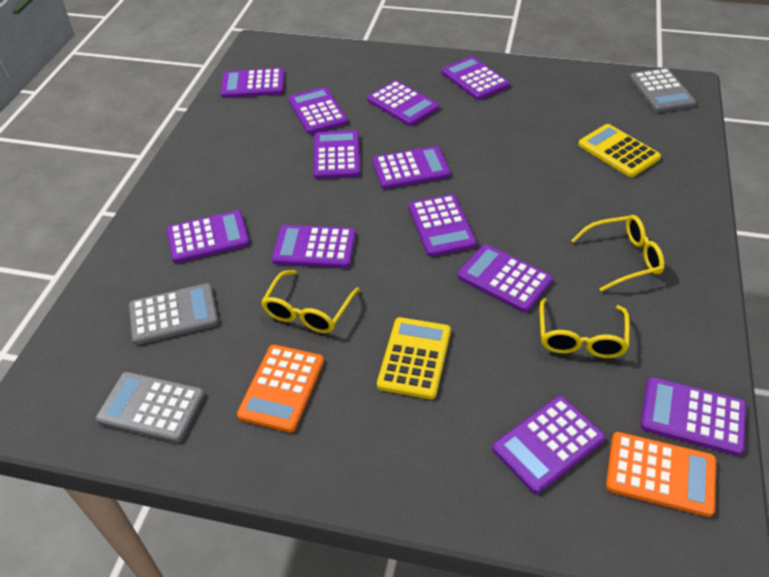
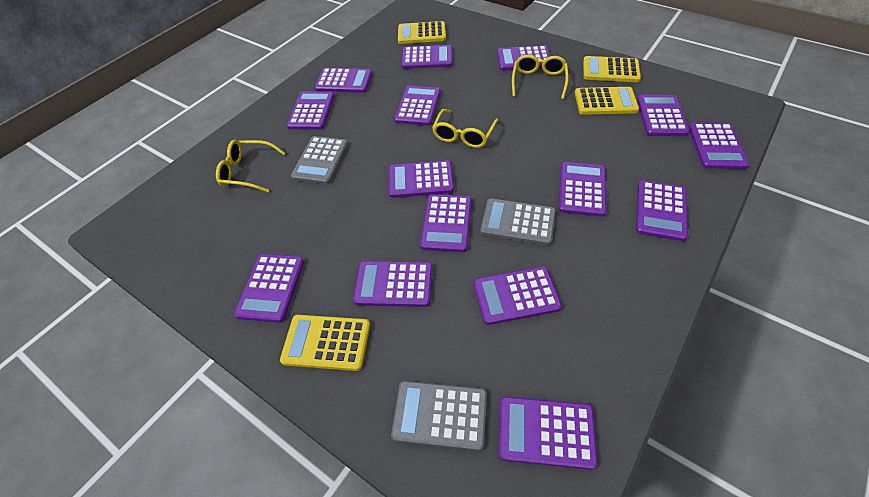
orange calculator: [237,345,324,433] [606,432,716,517] = 2 -> none = 0
purple calculator: [167,210,250,263] [221,68,284,98] [272,225,356,268] [288,87,348,134] [313,130,360,179] [367,80,439,126] [373,146,451,189] [409,194,477,257] [442,56,510,100] [458,244,553,312] [492,396,605,494] [640,377,746,456] = 12 -> [234,254,304,323] [287,91,334,130] [315,68,372,93] [353,261,433,307] [389,160,454,198] [394,86,441,126] [401,45,453,69] [420,194,472,252] [474,266,562,325] [497,45,550,71] [499,397,598,470] [559,162,606,217] [636,180,688,241] [637,95,690,136] [689,123,749,169] = 15
yellow calculator: [377,317,451,399] [578,124,661,177] = 2 -> [280,315,370,371] [398,21,446,44] [575,87,639,115] [583,56,641,82] = 4

